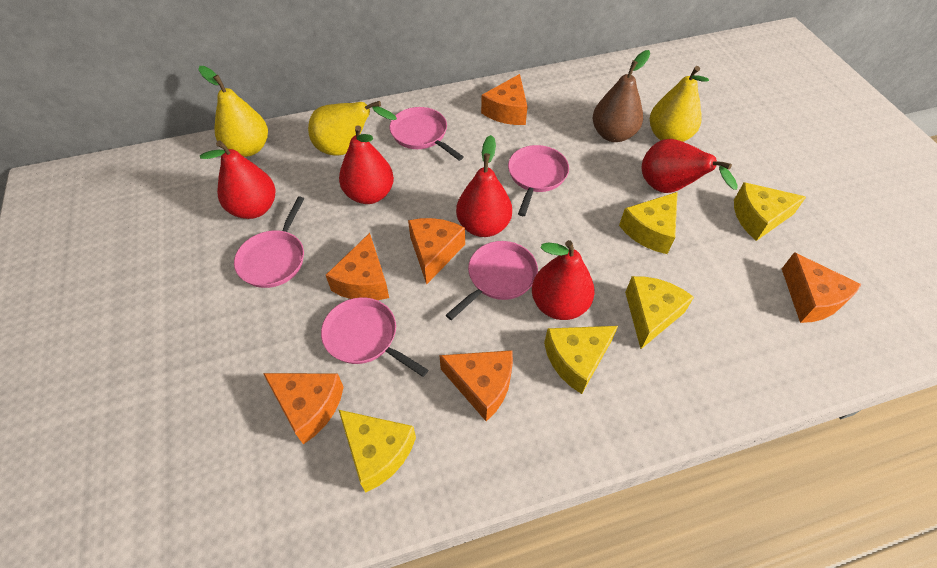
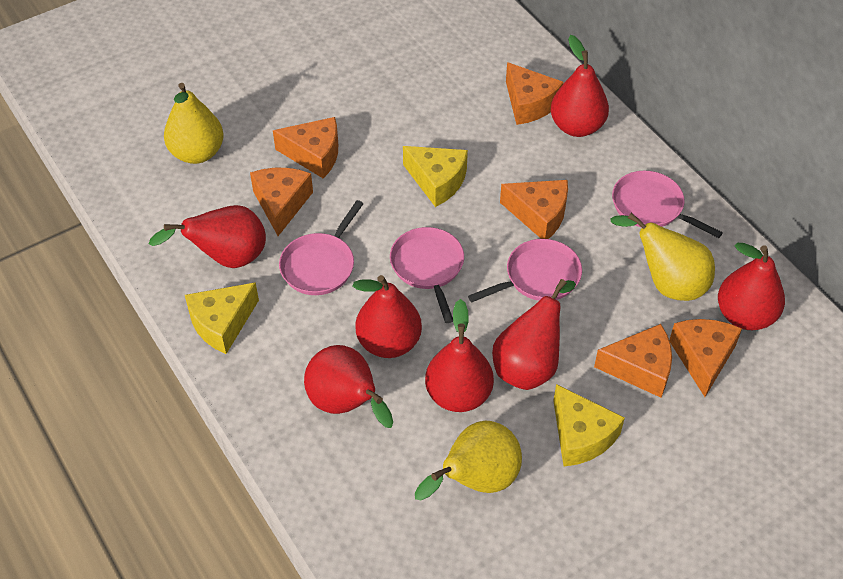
brown pear: [593,50,650,142] = 1 -> none = 0
pink pan: [234,196,304,288] [321,297,428,377] [389,107,464,161] [446,241,538,320] [508,145,569,216] = 5 -> [279,200,363,295] [390,227,464,323] [468,239,582,302] [612,171,723,238] = 4
red pear: [200,141,275,219] [339,125,394,204] [456,135,512,237] [532,240,595,320] [642,139,738,193] = 5 -> [149,205,266,268] [304,345,393,428] [353,275,422,358] [425,299,494,412] [492,279,576,390] [551,35,609,137] [718,243,785,330] = 7
yellow cheese: [339,410,416,493] [544,326,618,394] [619,192,678,254] [625,276,694,349] [734,182,806,241] = 5 -> [185,282,259,354] [403,146,468,207] [553,384,625,466] = 3

